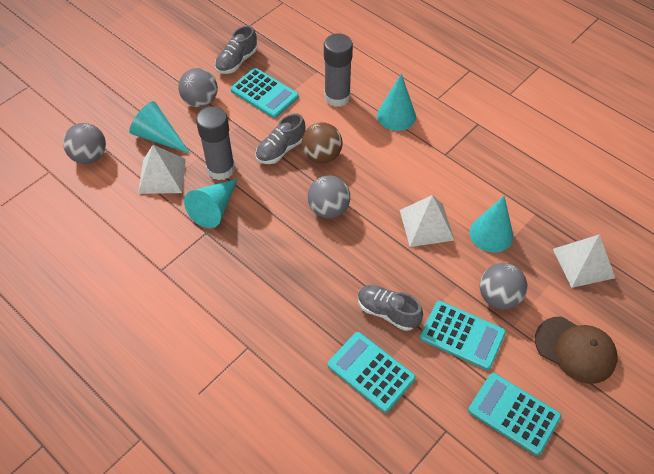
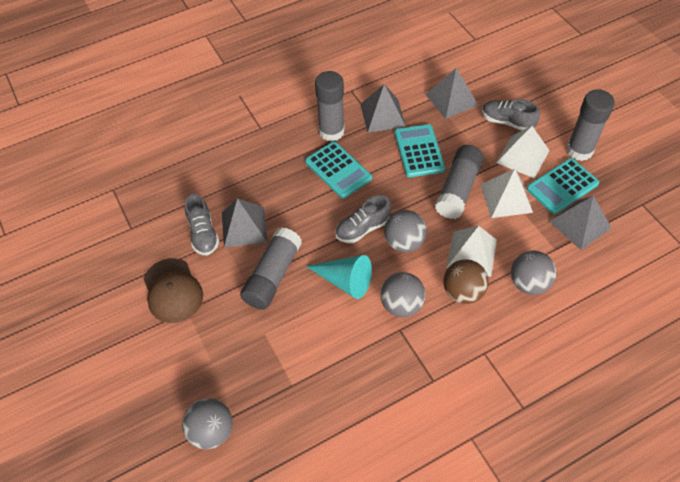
grey glue stick: [196,106,235,180] [324,33,353,107] = 2 -> [240,227,302,310] [315,71,345,142] [435,145,484,219] [567,89,615,161] = 4
grey pyramid: none = 0 -> [222,198,267,248] [360,84,406,132] [425,68,478,119] [549,195,611,250] = 4
turquoise calculator: [230,68,299,118] [328,332,416,413] [420,301,506,370] [468,373,561,456] = 4 -> [305,141,372,199] [395,124,445,177] [527,158,599,214] = 3
turquoise cone: [129,101,190,154] [184,179,238,228] [377,74,416,131] [470,196,513,253] = 4 -> [306,255,372,299] = 1

